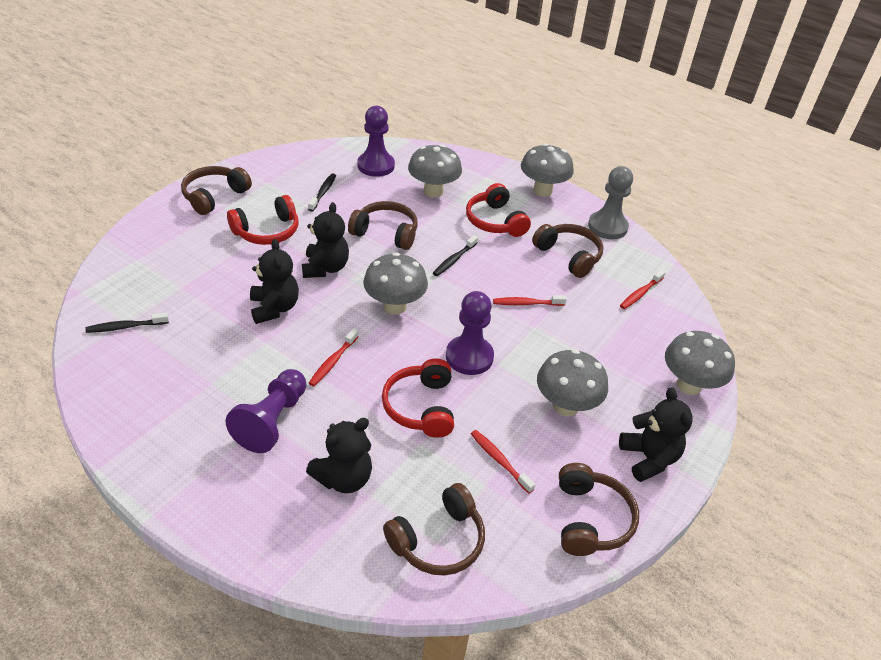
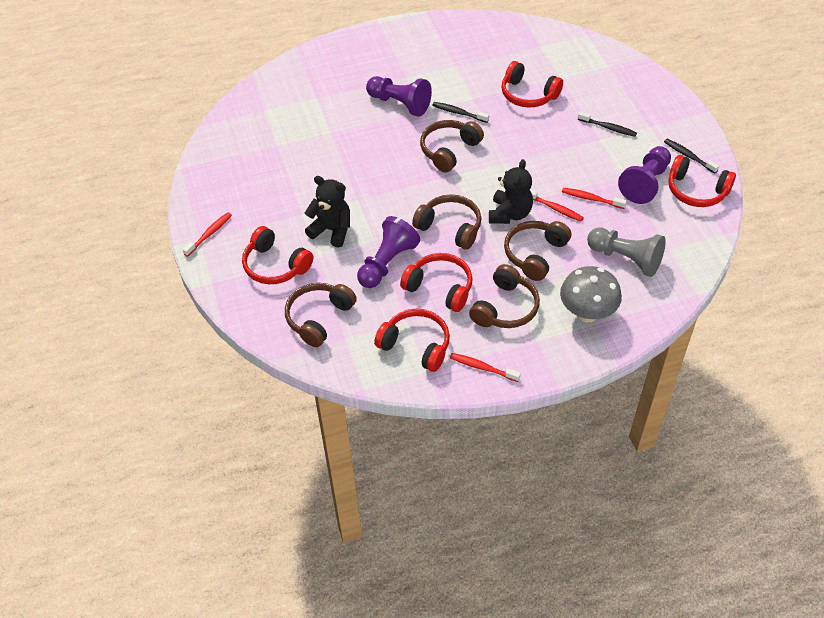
black teddy bear: [250,239,299,324] [302,202,349,278] [306,418,372,493] [619,387,693,482] = 4 -> [305,176,350,247] [489,159,533,224] = 2
grey mushroom: [363,252,428,315] [408,144,462,197] [521,143,574,196] [537,349,608,417] [665,331,735,395] = 5 -> [560,266,622,322] = 1
red headphones: [227,195,298,245] [382,358,454,438] [466,183,531,237] = 3 -> [242,226,313,284] [374,309,450,372] [400,253,473,312] [501,61,563,108] [668,155,736,207] = 5

